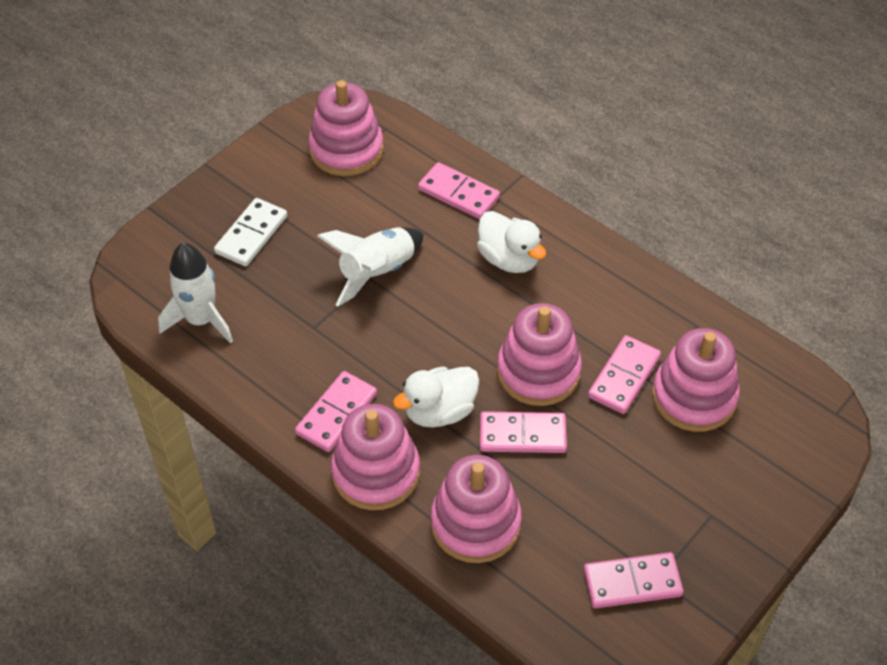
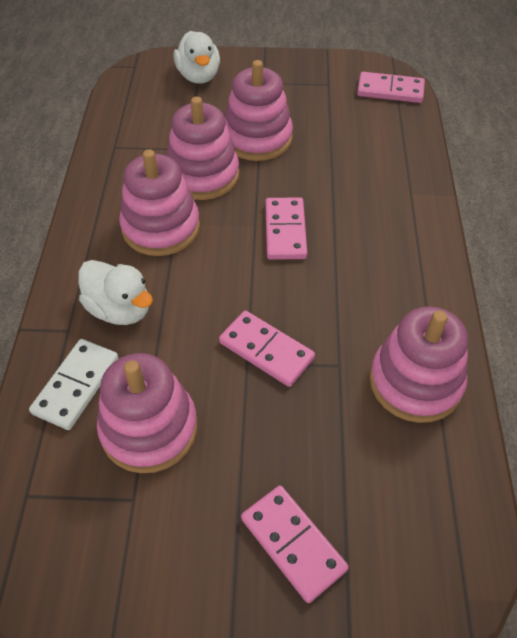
pink domino: [295,371,377,452] [418,162,500,219] [480,411,567,453] [584,552,683,609] [588,335,661,414] = 5 -> [219,311,315,387] [241,485,349,603] [265,197,307,260] [357,72,425,103] = 4
white rocket: [158,243,233,344] [317,227,424,307] = 2 -> none = 0

